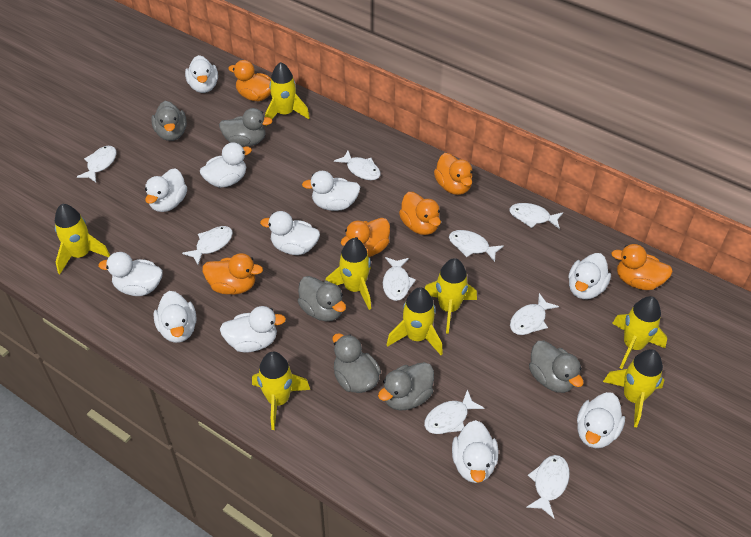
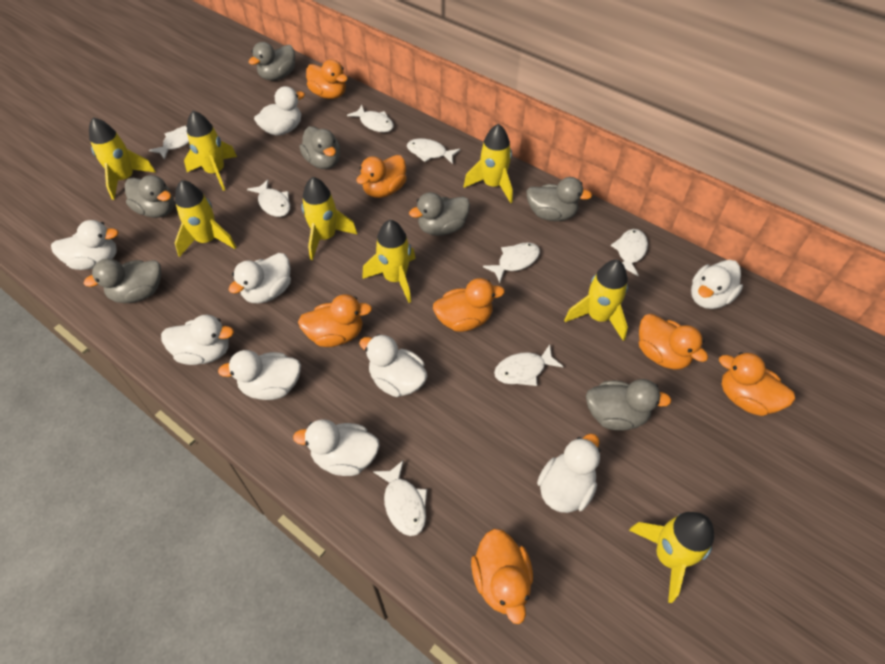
grey duck: [151,101,187,141] [219,108,273,147] [298,276,346,321] [332,333,381,393] [378,362,434,410] [529,340,583,393] = 6 -> [84,259,161,303] [125,175,174,218] [249,42,295,80] [300,126,340,169] [409,192,470,236] [526,177,592,221] [586,379,672,431] = 7
orange duck: [203,253,263,295] [228,60,271,101] [341,218,390,257] [399,192,441,235] [434,153,472,195] [611,244,673,290] = 6 -> [298,294,372,347] [306,60,348,99] [356,155,407,198] [433,278,505,332] [471,529,533,624] [639,314,708,370] [719,352,795,416] = 7
white duck: [98,252,163,296] [145,168,187,212] [153,291,197,343] [185,55,218,93] [200,142,252,188] [220,306,286,353] [260,211,320,255] [302,171,360,211] [452,420,498,483] [568,253,611,299] [577,392,625,448] = 11 -> [51,220,119,270] [161,315,234,365] [218,350,301,400] [229,253,291,303] [254,86,305,136] [293,419,380,476] [359,334,428,397] [537,434,600,513] [691,260,743,309] = 9
white fish: [77,146,117,182] [182,226,233,265] [334,151,381,180] [383,257,416,301] [424,389,484,434] [449,230,504,262] [509,203,563,229] [510,293,559,335] [526,455,570,518] = 9 -> [149,125,189,160] [247,179,290,217] [347,105,394,132] [373,460,427,536] [407,138,460,164] [483,242,540,283] [494,345,564,386] [611,229,648,276] = 8

